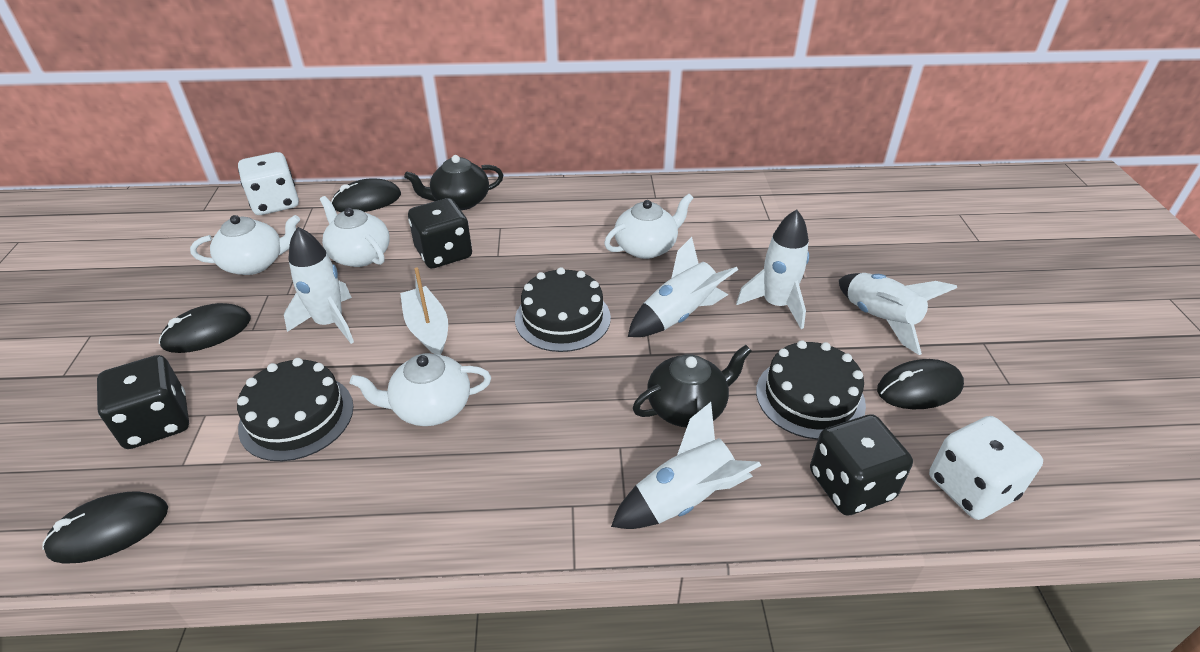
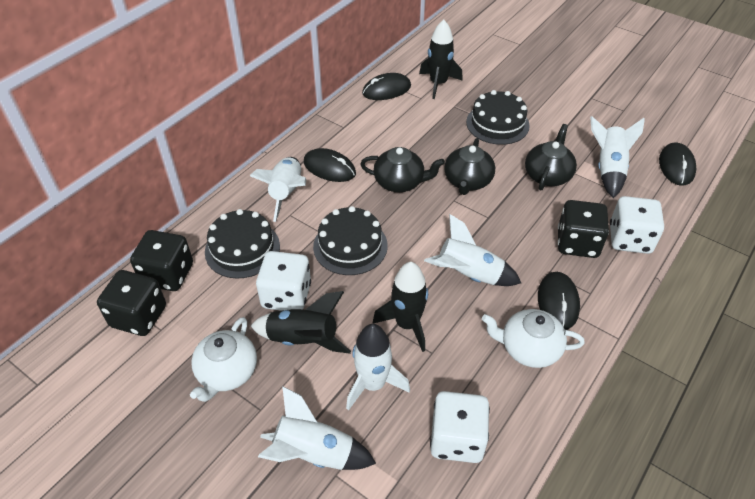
black rocket: none = 0 -> [251,291,351,354] [372,262,428,352] [419,20,463,99] = 3
black teapot: [404,155,503,210] [633,345,752,427] = 2 -> [360,147,445,192] [444,138,495,195] [525,124,577,190] = 3
white boat: [400,267,448,355] = 1 -> none = 0
white dice: [238,152,299,215] [929,416,1043,520] = 2 -> [256,251,311,311] [430,391,490,463] [610,196,664,254] = 3
white teapot: [190,215,300,275] [320,196,390,267] [350,353,491,426] [604,194,693,259] = 4 -> [190,317,257,402] [482,309,585,368] = 2

